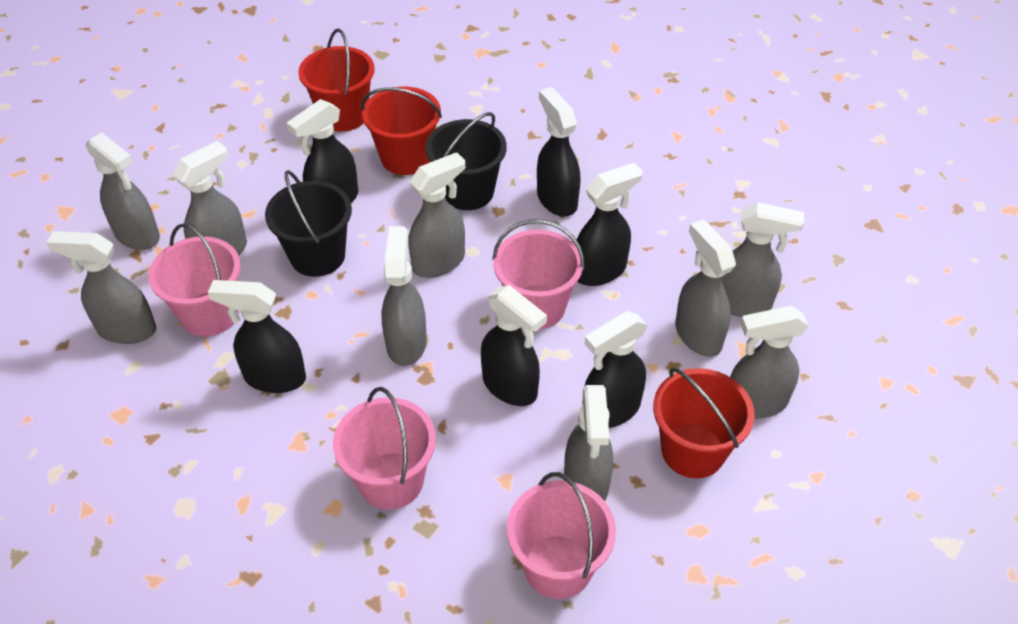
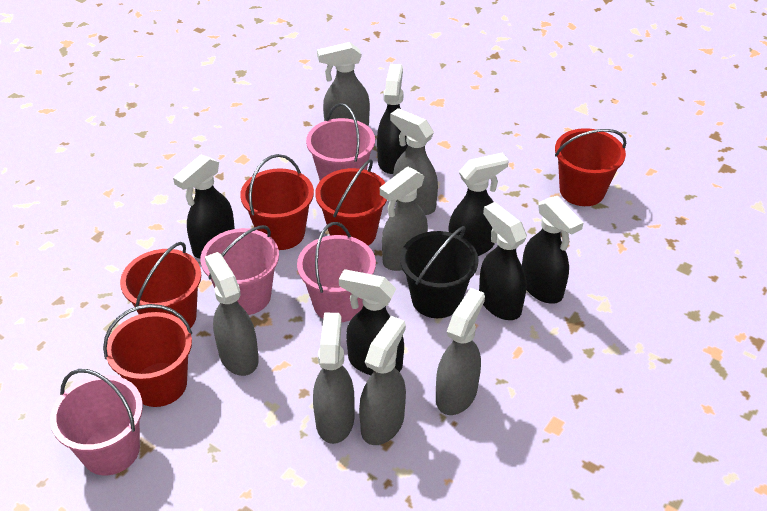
black bucket: [265,170,352,277] [426,112,507,210] = 2 -> [400,226,479,318] = 1
grey spray bottle: [46,231,156,344] [86,132,160,250] [172,141,247,256] [382,226,427,366] [408,152,465,278] [564,385,613,501] [675,219,736,357] [722,202,804,317] [730,306,809,419] = 9 -> [205,252,259,376] [313,312,355,444] [317,42,370,126] [359,316,406,445] [380,167,428,271] [390,108,438,215] [436,288,485,415] = 7
red bucket: [298,29,375,132] [361,87,442,175] [653,367,755,478] = 3 -> [103,304,193,407] [120,242,201,328] [240,154,314,250] [315,159,387,246] [555,128,626,206] = 5

